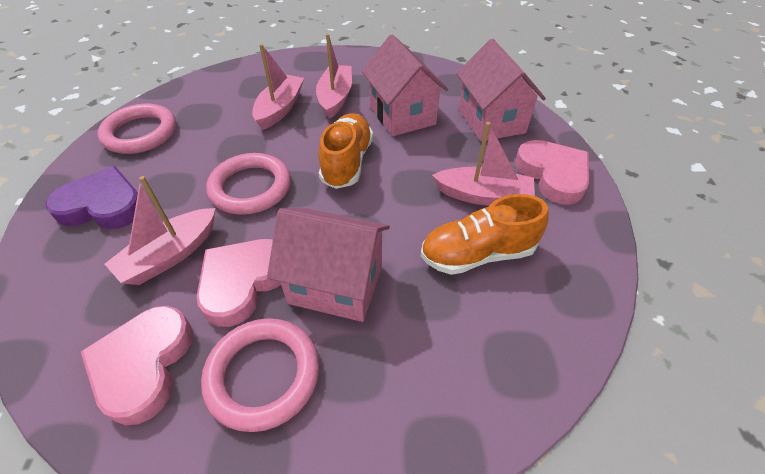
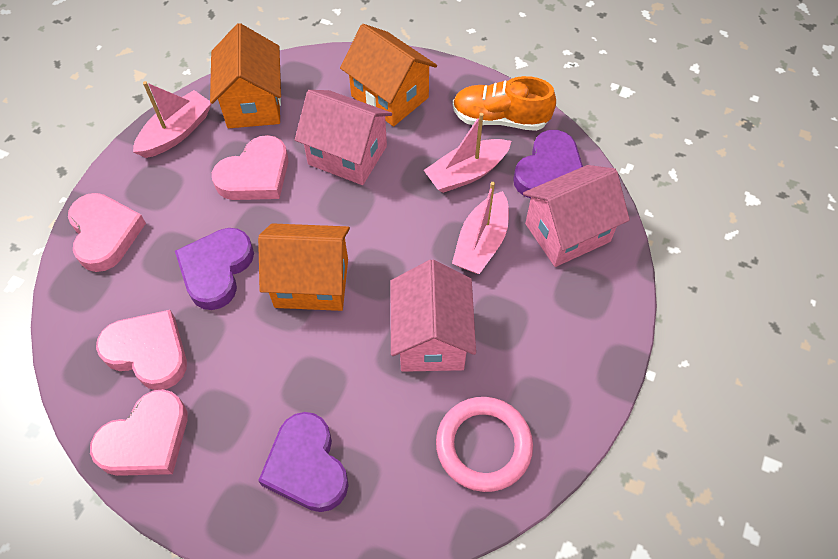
orange house: none = 0 -> [210,23,281,128] [258,223,350,311] [340,24,437,126] = 3
orange shoe: [319,113,373,189] [421,194,549,275] = 2 -> [453,76,556,131] = 1
pink boat: [105,176,216,285] [252,44,304,130] [316,34,352,119] [432,122,535,206] = 4 -> [133,81,211,158] [424,113,511,193] [452,182,509,274] = 3
pink heart: [81,306,193,425] [196,239,281,327] [515,140,589,205] = 3 -> [68,193,146,272] [90,389,187,476] [96,310,187,390] [212,135,288,200] = 4
pink ring: [97,104,176,154] [201,318,319,432] [206,153,291,215] = 3 -> [436,397,533,492] = 1
purple heart: [46,166,138,229] = 1 -> [175,228,254,310] [258,412,349,512] [513,130,583,198] = 3

